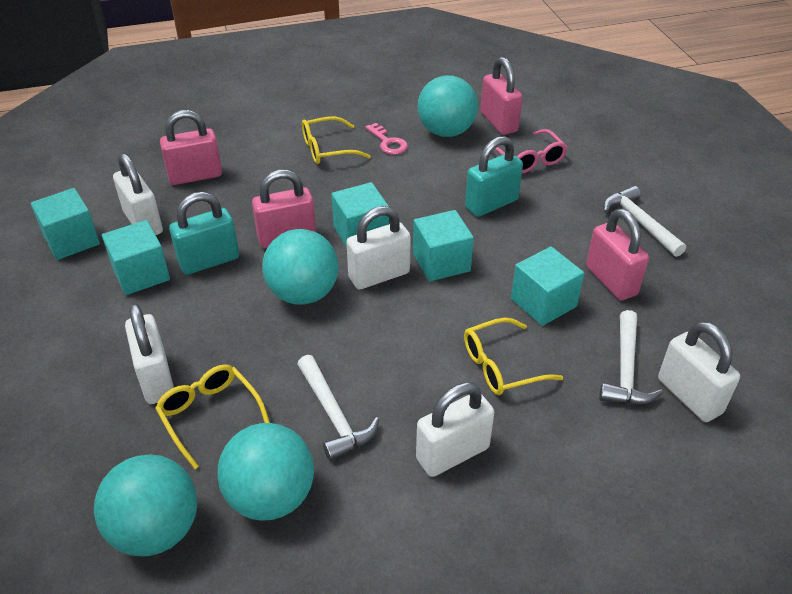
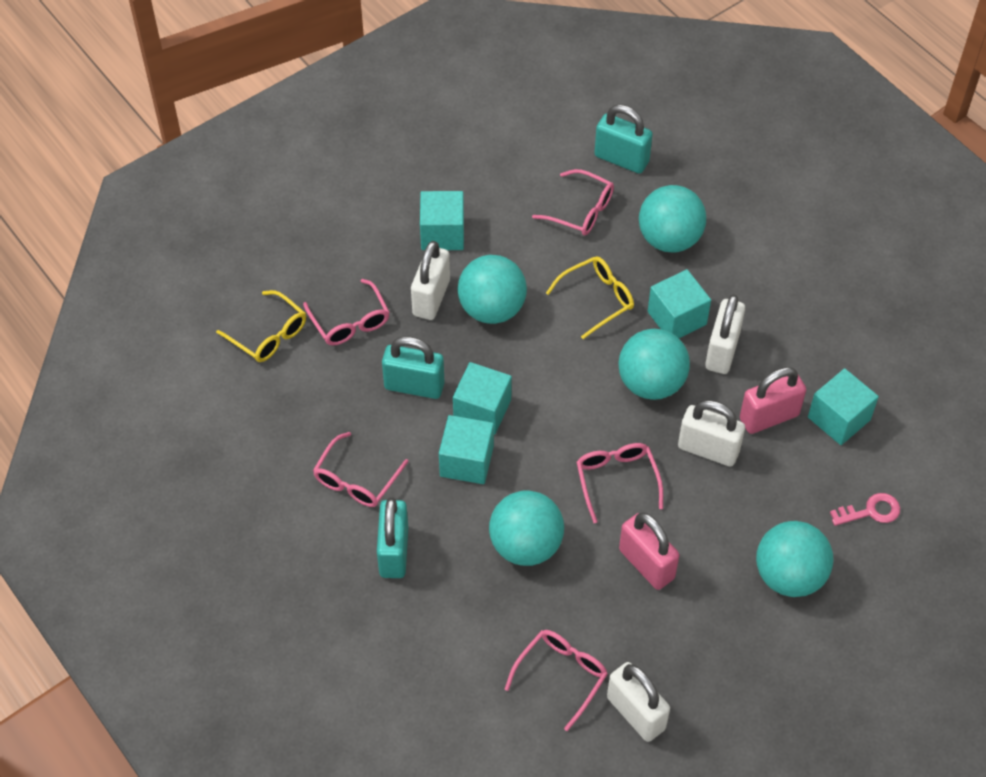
pink glasses: [495,129,568,174] = 1 -> [303,279,389,345] [313,432,409,507] [505,630,608,731] [532,169,614,236] [576,443,663,523] = 5
pink padlock: [160,110,222,185] [252,170,316,248] [481,57,523,135] [586,209,649,301] = 4 -> [619,513,679,590] [740,367,806,434] = 2
turquoise ball: [94,454,197,557] [217,423,314,521] [262,229,338,305] [418,75,478,137] = 4 -> [458,255,527,324] [489,490,564,566] [618,329,690,400] [639,185,706,253] [756,521,834,597] = 5
turquoise padlock: [169,192,239,275] [465,136,523,217] = 2 -> [377,497,408,578] [382,336,445,399] [594,105,653,174] = 3
white hammer: [297,355,379,461] [599,310,663,405] [603,186,686,257] = 3 -> none = 0
white padlock: [113,153,163,235] [125,303,174,404] [346,206,411,290] [416,382,494,477] [658,321,740,422] = 5 -> [411,241,450,320] [607,662,670,742] [678,400,745,466] [705,294,745,374] = 4
yellow glasses: [155,364,270,469] [302,116,371,164] [464,318,563,395] = 3 -> [216,290,306,362] [546,256,634,339] = 2

